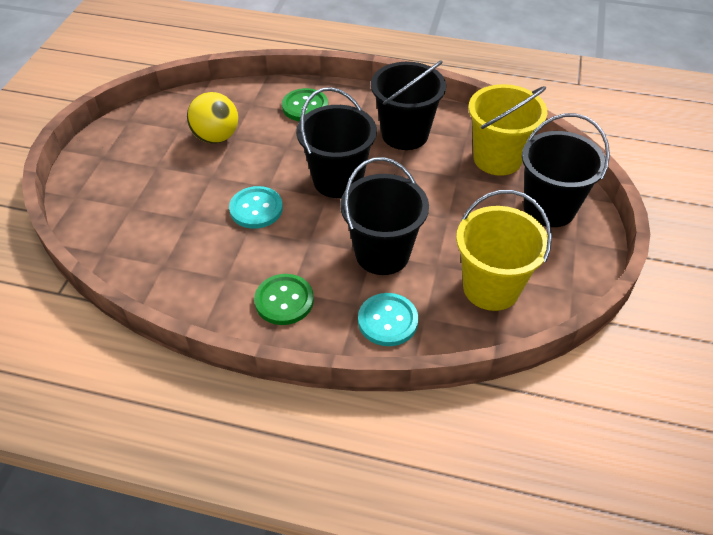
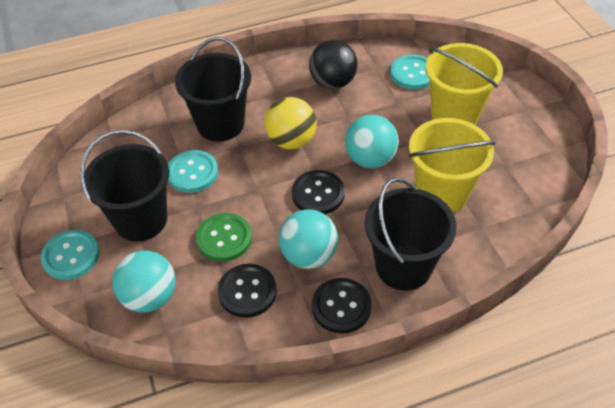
black ball: none = 0 -> [309,40,358,89] = 1
black bucket: [296,87,377,198] [340,157,429,275] [371,60,446,150] [522,113,610,227] = 4 -> [80,130,169,242] [175,37,251,142] [364,178,456,291] = 3
black button: none = 0 -> [218,264,277,318] [292,170,345,214] [312,278,372,334] = 3
green button: [254,274,314,325] [282,88,328,121] = 2 -> [196,213,252,262] = 1
turquoise ball: none = 0 -> [112,251,176,313] [279,209,338,269] [345,115,399,168] = 3
turquoise button: [229,186,283,229] [358,293,418,346] = 2 -> [41,230,99,280] [168,150,218,193] [390,55,430,90] = 3

